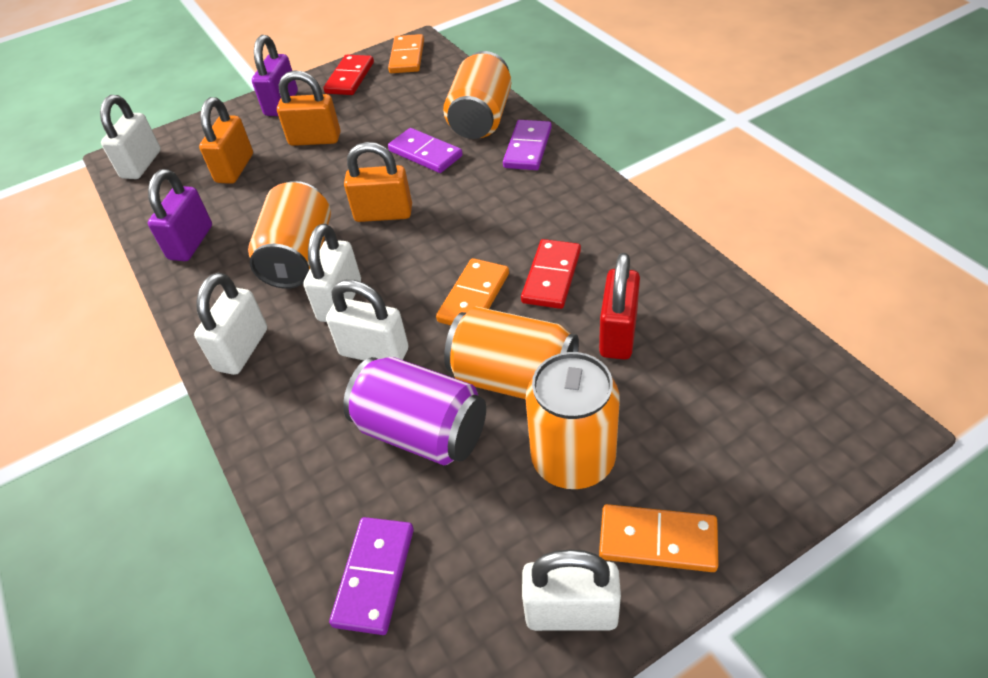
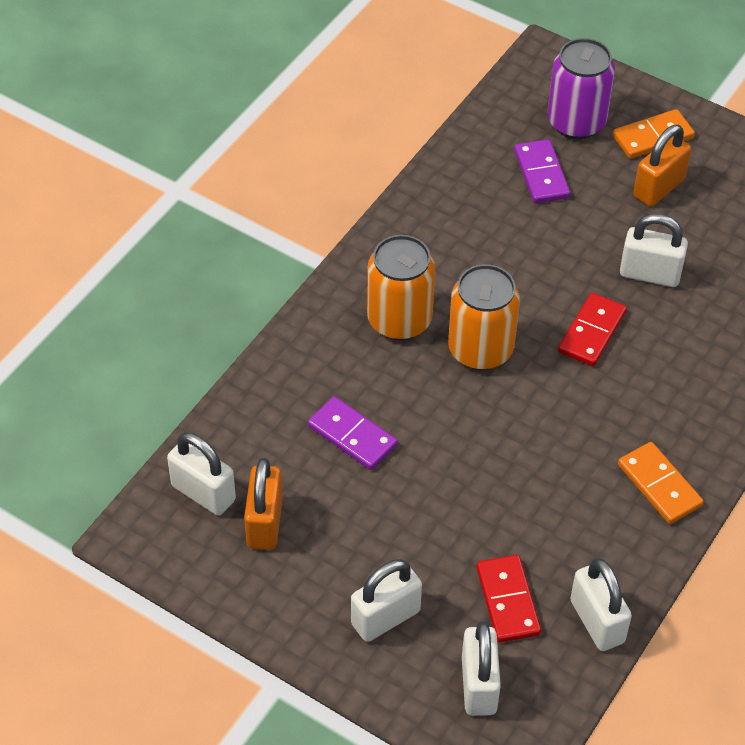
orange can: [248,181,331,289] [443,51,511,139] [444,307,579,399] [526,352,620,489] = 4 -> [367,235,435,340] [448,264,520,370] = 2
orange domino: [388,34,424,73] [436,258,509,325] [599,504,718,572] = 3 -> [613,109,695,159] [618,442,704,524] = 2
orange padlock: [199,97,253,184] [277,70,340,146] [344,142,412,222] = 3 -> [244,458,283,550] [633,125,691,207] = 2
purple domino: [329,517,414,635] [388,128,463,173] [503,120,552,170] = 3 -> [308,396,398,470] [514,139,570,203] = 2
purple padlock: [148,169,212,261] [252,35,298,116] = 2 -> none = 0
red padlock: [599,253,640,360] = 1 -> none = 0

